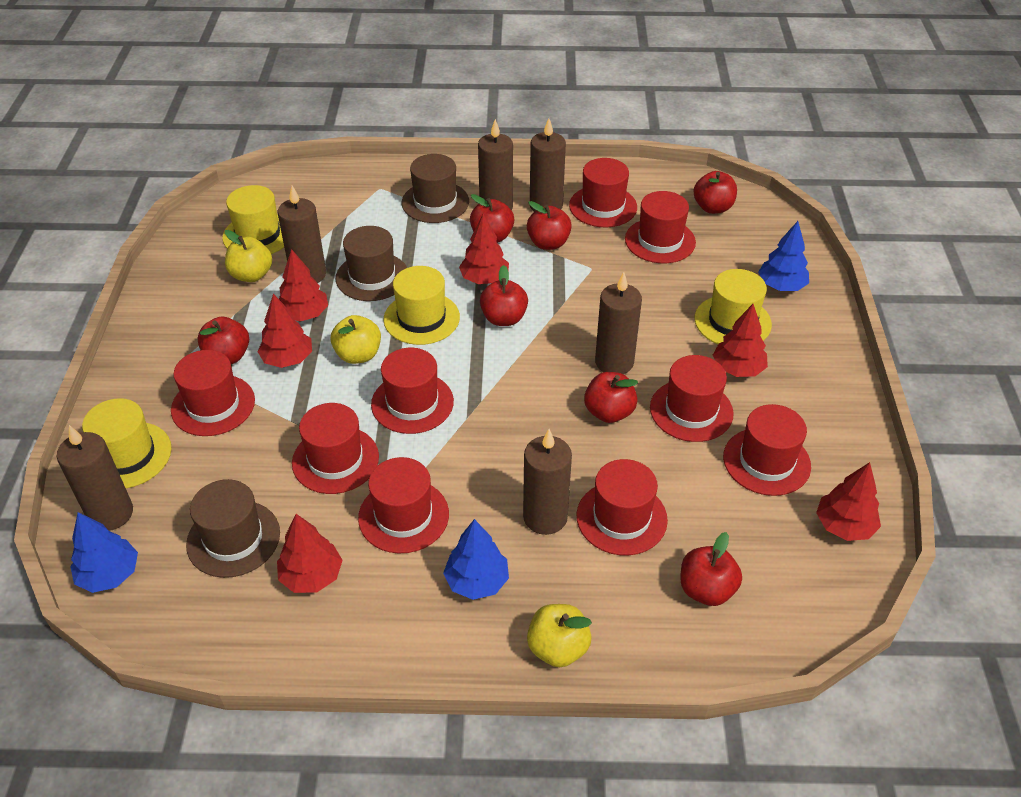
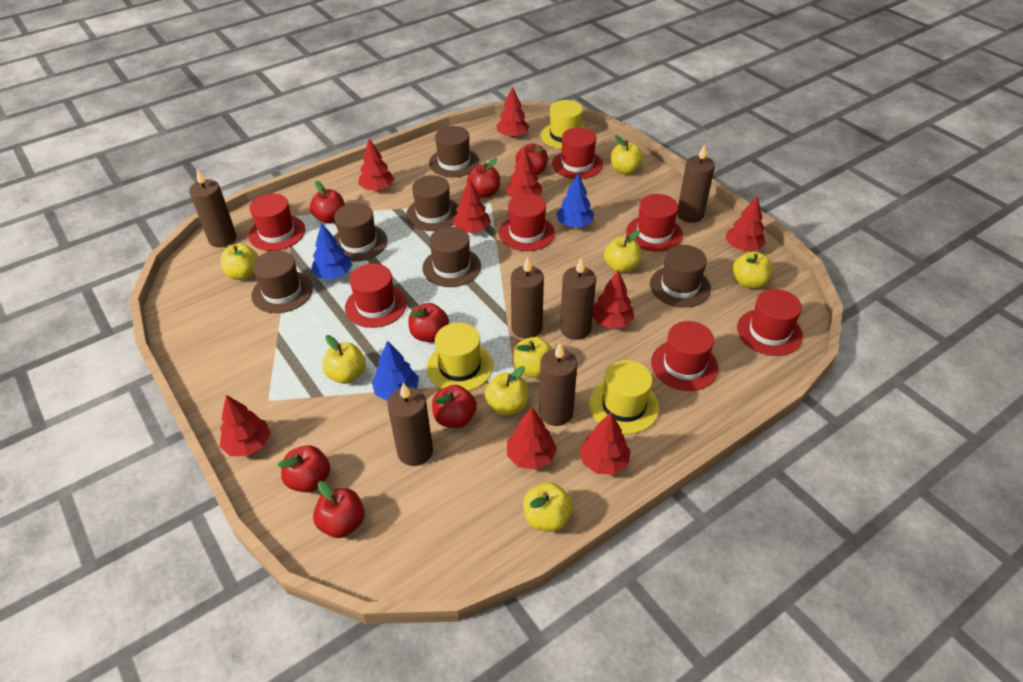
brown hat: [186,479,280,578] [336,226,407,301] [401,154,469,223] = 3 -> [251,251,313,313] [334,203,388,262] [406,175,458,231] [422,226,481,287] [429,126,479,177] [650,245,711,308] = 6
red hat: [171,350,255,436] [292,403,379,494] [358,457,449,554] [371,348,454,434] [569,158,637,227] [577,459,668,555] [625,191,696,263] [650,355,734,442] [723,404,811,496] = 9 -> [248,194,305,251] [345,264,407,328] [499,193,555,251] [552,128,603,179] [626,194,683,252] [651,321,718,391] [737,289,803,356] = 7
red tree: [257,294,312,368] [277,514,343,593] [279,249,328,322] [459,214,509,284] [713,304,768,377] [816,462,881,541] = 6 -> [220,395,271,456] [358,139,394,191] [453,179,491,233] [496,86,529,138] [506,148,542,198] [507,407,557,470] [580,413,631,475] [593,270,634,329] [725,196,766,251] = 9
yellow apple: [225,230,272,282] [331,315,381,364] [527,604,592,667] = 3 -> [221,243,259,280] [322,335,366,384] [485,366,529,416] [513,337,552,378] [523,482,573,532] [604,230,641,273] [611,136,643,175] [733,251,773,289] = 8
yellow hat: [82,398,172,488] [222,185,284,254] [383,266,460,345] [695,269,772,344] = 4 -> [427,323,493,391] [541,100,585,149] [589,360,659,434] = 3

